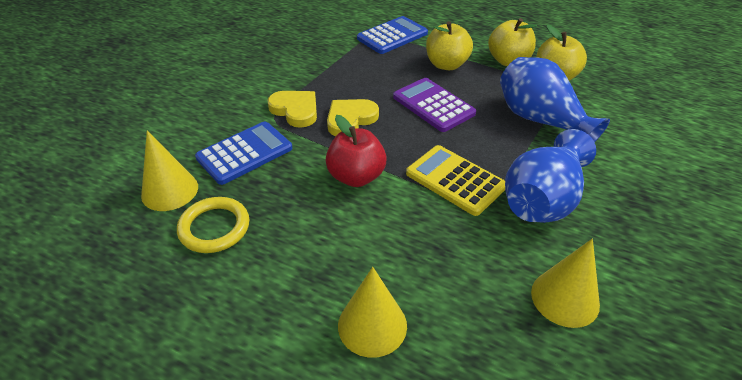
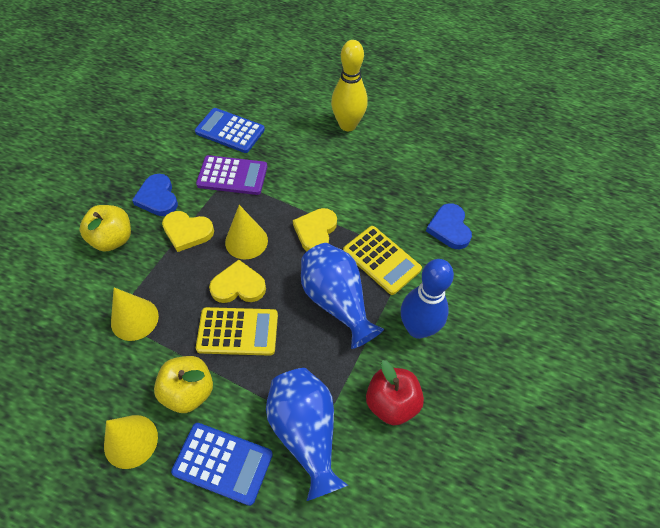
blue bowling pin: none = 0 -> [401,259,454,339] = 1
blue heart: none = 0 -> [132,174,178,216] [426,203,472,249] = 2
yellow apple: [426,21,473,70] [488,18,537,66] [536,24,587,81] = 3 -> [80,205,131,251] [154,356,213,413] = 2
yellow bowling pin: none = 0 -> [331,40,368,131] = 1
yellow calculator: [406,145,505,216] = 1 -> [196,307,278,356] [343,226,422,295] = 2
yellow heart: [267,91,317,128] [327,99,379,136] = 2 -> [162,211,214,252] [209,260,266,303] [293,208,337,251] = 3
yellow ring: [177,197,249,253] = 1 -> none = 0

